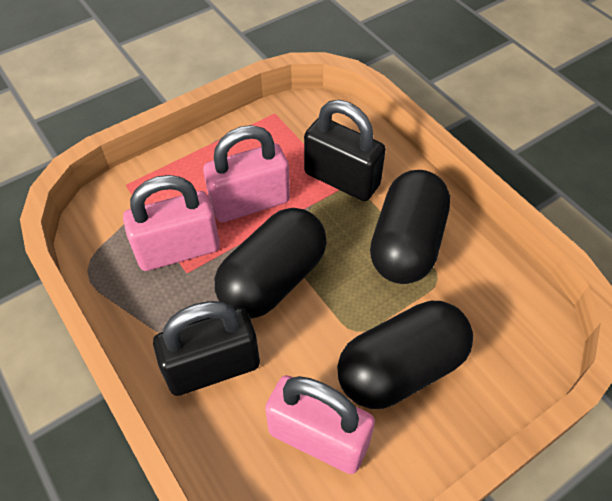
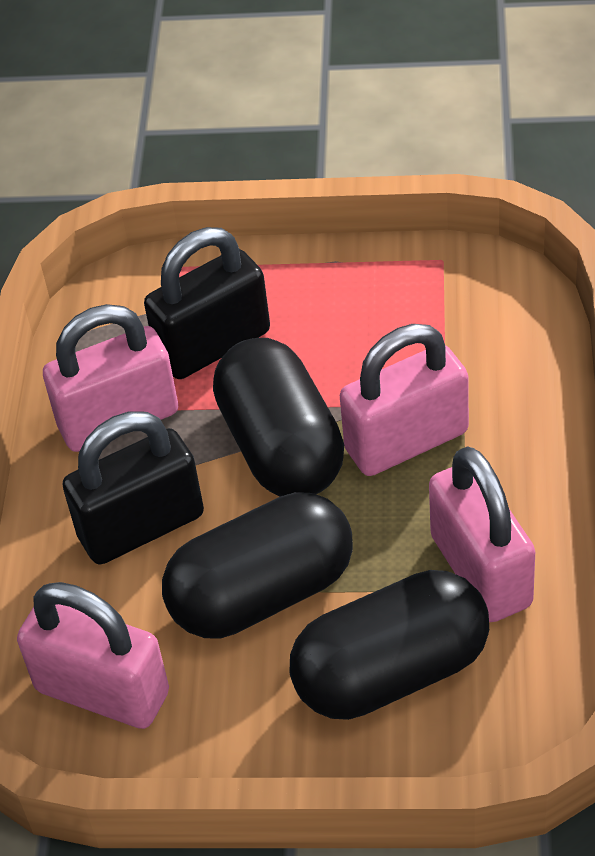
pink padlock: [123,175,220,271] [203,125,290,222] [265,375,375,474] = 3 -> [17,582,169,729] [43,304,178,452] [340,324,469,476] [429,446,535,622] = 4

